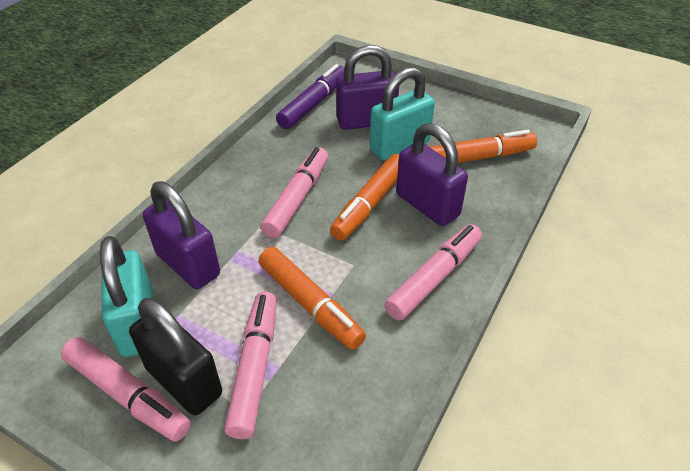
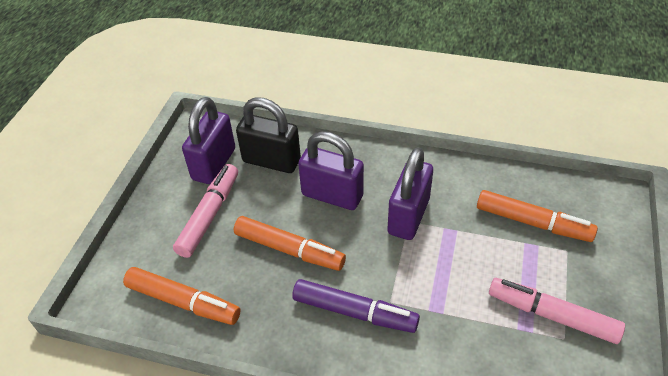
pink marker: [61,337,191,442] [224,291,277,439] [261,147,328,238] [384,224,482,321] = 4 -> [173,164,238,258] [489,278,625,344] = 2
turquoise padlock: [100,236,154,357] [370,67,435,160] = 2 -> none = 0

